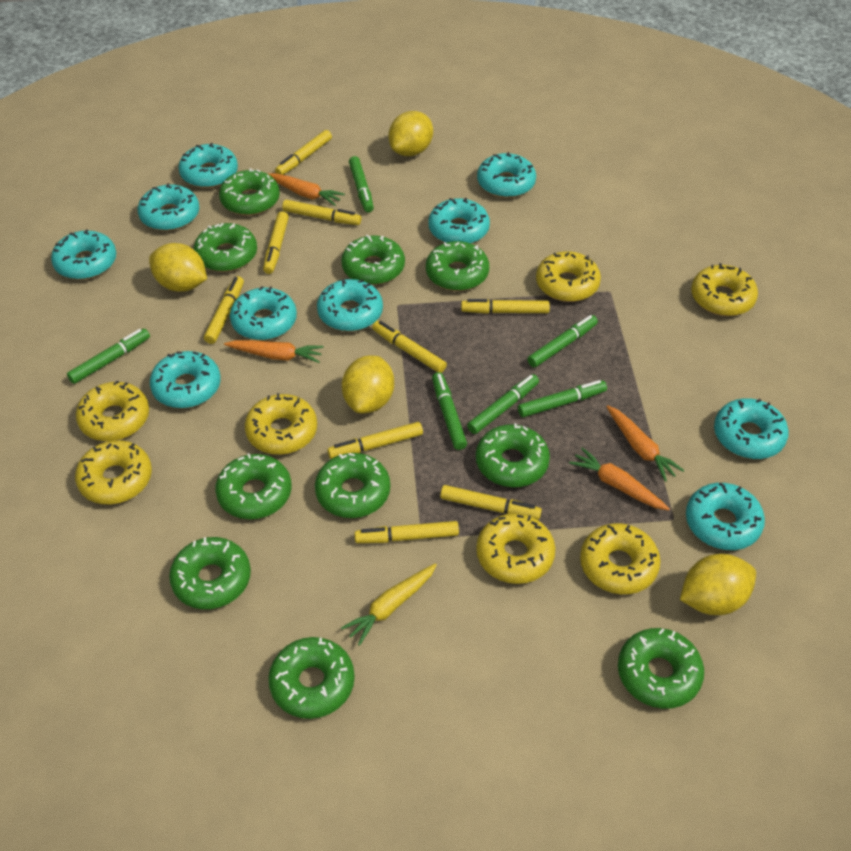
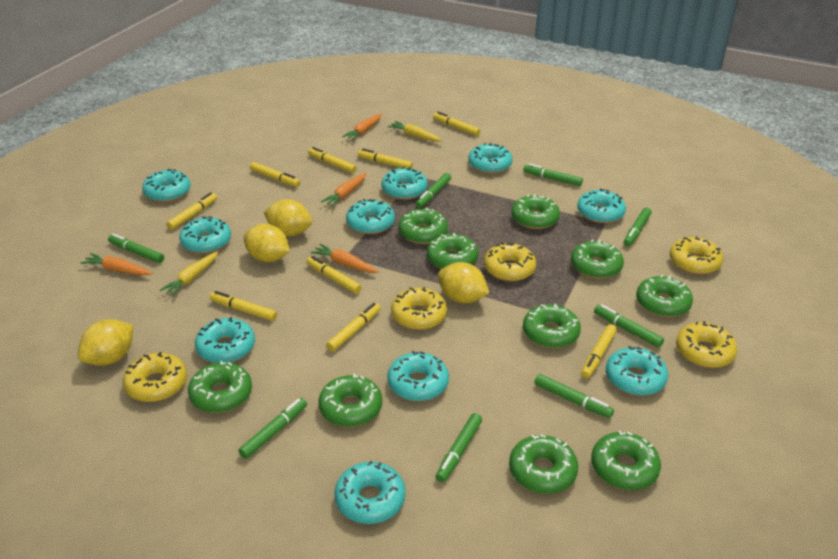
green marker: [67,329,150,384] [349,156,374,213] [432,372,467,450] [467,374,539,434] [518,380,607,417] [527,315,598,367] = 6 -> [108,234,164,263] [238,398,307,459] [416,173,451,208] [435,413,482,482] [523,163,583,186] [534,374,614,418] [594,305,664,348] [624,207,652,247] = 8
yellow carrot: [341,563,437,646] = 1 -> [160,251,218,296] [387,121,443,142] = 2
yellow donut: [75,440,152,504] [76,380,149,441] [245,393,317,455] [476,513,555,584] [536,251,601,302] [580,523,661,594] [691,263,758,316] = 7 -> [123,352,187,402] [391,287,447,330] [484,242,536,281] [669,236,723,275] [676,321,737,368] = 5

